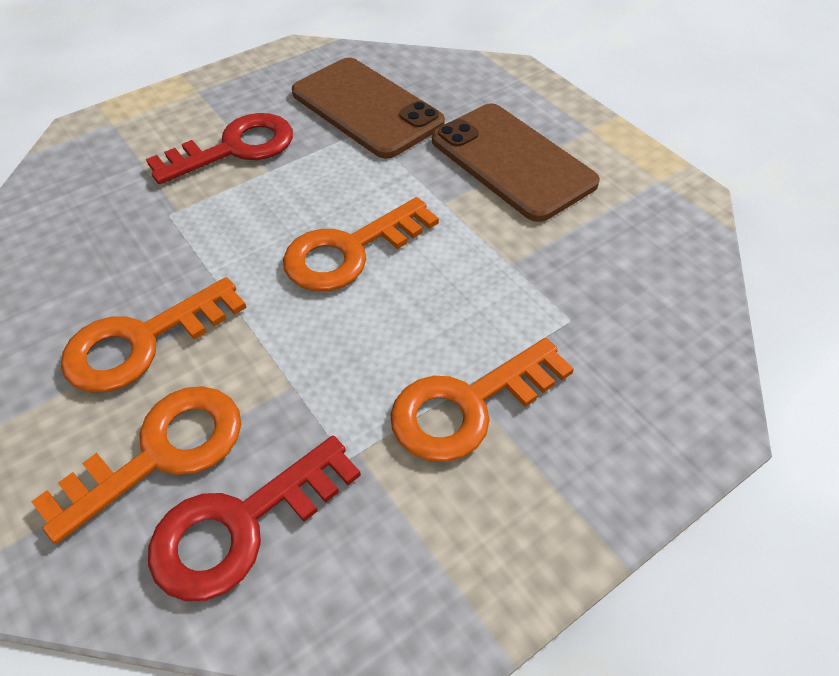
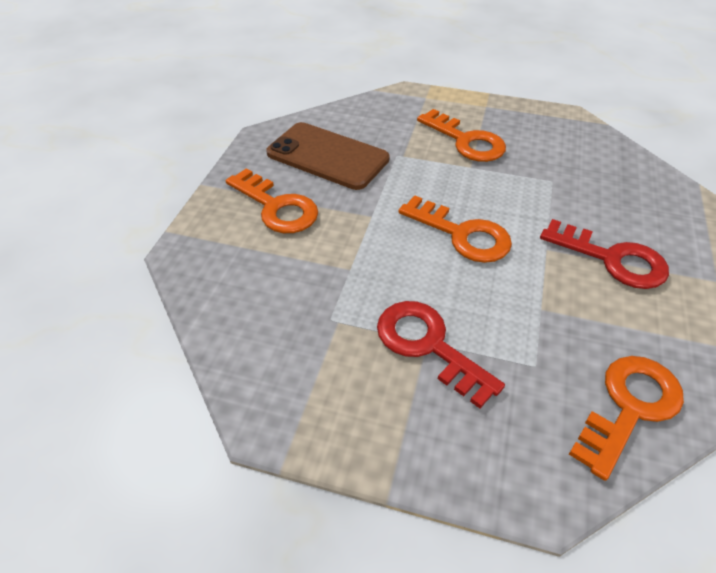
brown phone: [292,58,445,159] [432,103,600,222] = 2 -> [266,122,390,190] = 1

